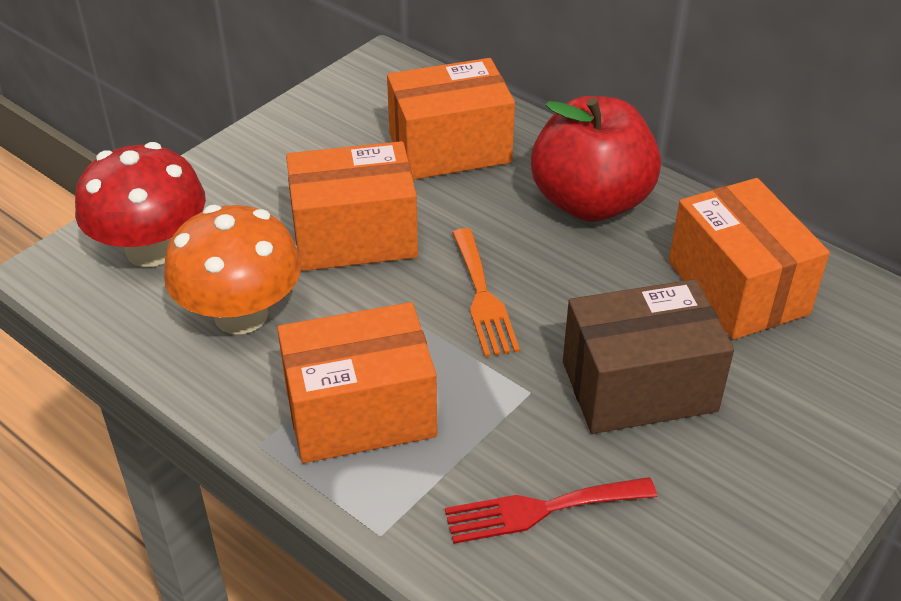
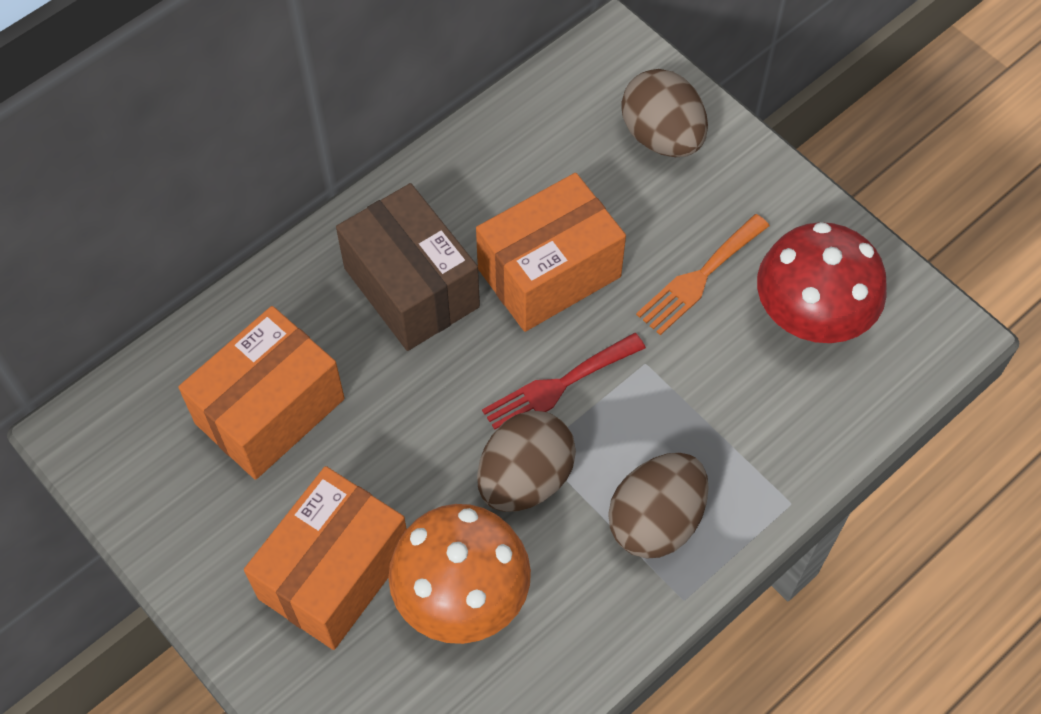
brown egg: none = 0 -> [477,411,576,512] [608,453,709,559] [621,69,708,157] = 3
orange box: [277,302,437,463] [286,141,418,271] [387,58,515,180] [669,178,830,340] = 4 -> [178,306,345,480] [244,466,407,650] [476,173,626,332] = 3
red apple: [531,96,661,222] = 1 -> none = 0

